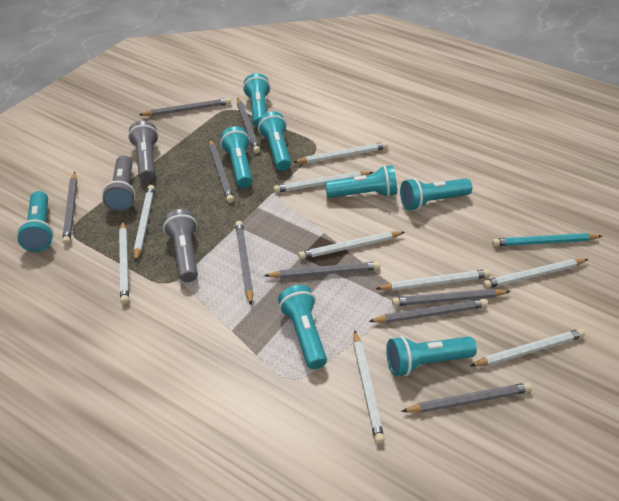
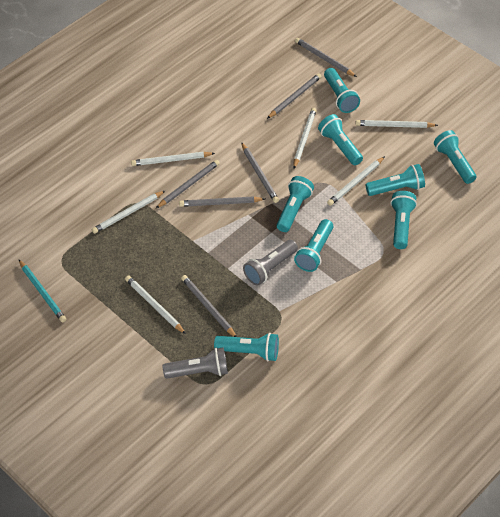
grey flashlight: [102,156,136,212] [128,121,159,181] [163,209,198,282] = 3 -> [162,347,228,379] [243,240,298,285] = 2
grey pencil: [62,172,77,245] [139,98,231,116] [209,139,234,203] [235,221,253,305] [237,98,260,153] [264,262,380,278] [368,299,488,323] [392,289,511,306] [401,382,532,413] = 9 -> [156,160,220,208] [179,196,265,207] [181,275,237,337] [241,142,279,203] [267,73,322,119] [295,38,357,77] = 6
white pencil: [119,221,129,304] [134,185,155,262] [274,171,373,193] [293,142,388,163] [298,231,405,259] [353,330,385,444] [376,269,490,291] [470,329,585,367] [483,259,588,288] = 9 -> [92,190,166,234] [125,275,186,334] [131,152,215,166] [293,108,317,168] [327,156,385,206] [356,120,438,128] = 6

